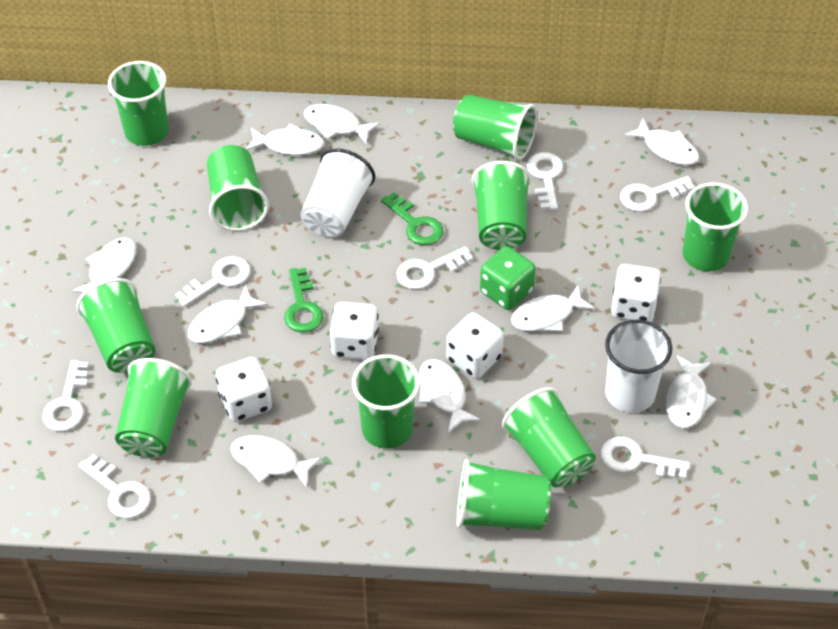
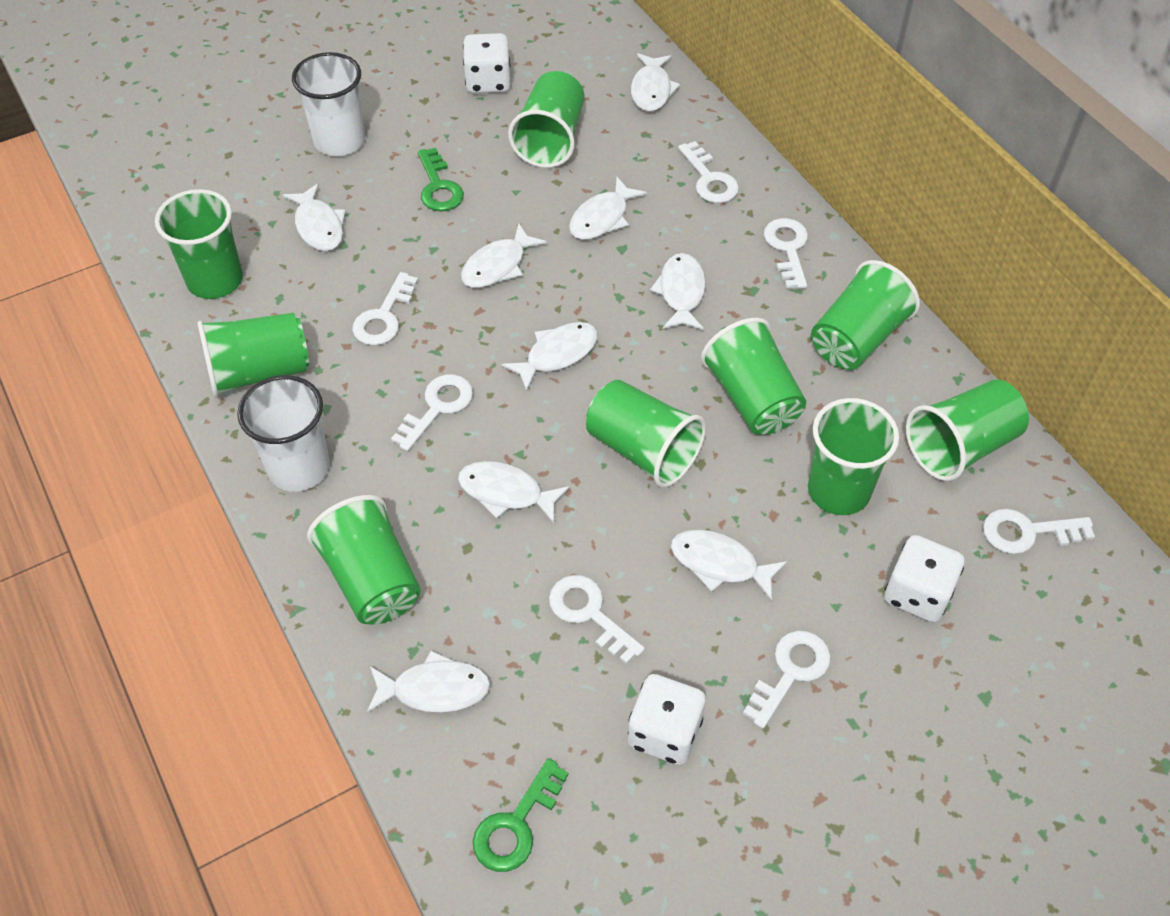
green cup: [76,278,155,373] [108,61,169,146] [115,358,192,457] [207,145,269,231] [352,354,420,449] [453,95,537,160] [457,459,551,530] [472,161,531,250] [502,387,596,487] [683,182,748,272] = 10 -> [155,189,243,299] [198,313,309,397] [307,495,421,625] [508,71,585,168] [586,380,706,488] [701,318,806,435] [808,398,899,515] [811,260,920,370] [906,379,1029,481] = 9
green dice: [480,246,536,310] = 1 -> none = 0
white dice: [216,357,272,422] [330,302,379,360] [446,312,504,379] [611,264,661,322] = 4 -> [463,33,511,94] [628,674,706,765] [884,535,964,622] = 3

